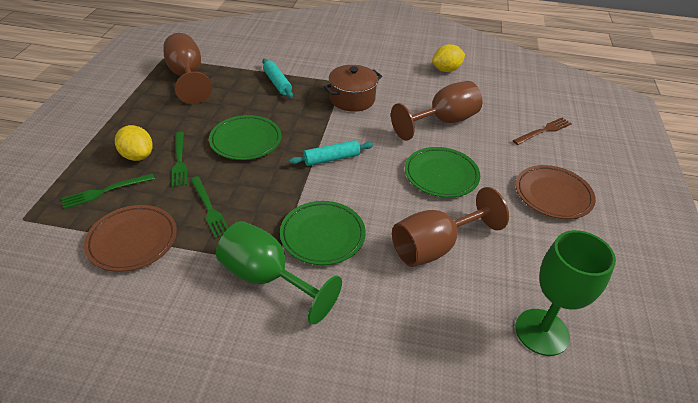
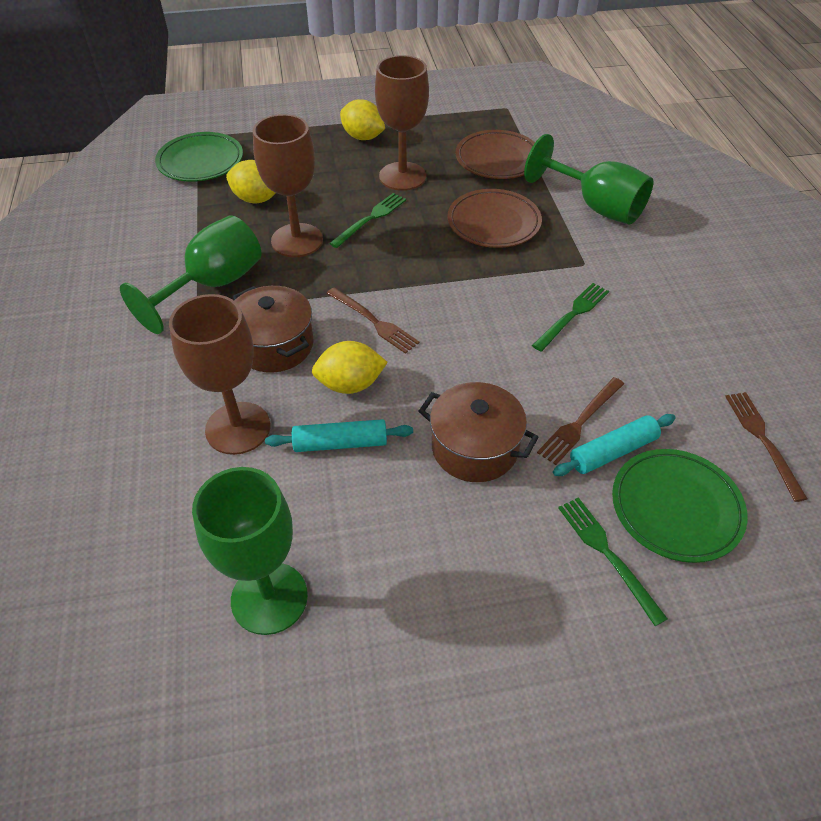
brown fork: [513,117,572,145] = 1 -> [326,287,420,354] [537,377,624,465] [725,392,808,502] = 3
brown pot: [324,65,382,112] = 1 -> [233,286,314,373] [419,382,539,482] = 2
green goblet: [216,221,342,324] [515,230,616,356] = 2 -> [120,216,261,334] [192,467,308,635] [524,134,653,225] = 3
green plate: [209,115,282,160] [280,201,366,265] [405,147,480,198] = 3 -> [155,132,243,182] [612,449,748,563] = 2
yellow lemon: [115,125,153,161] [432,44,465,72] = 2 -> [226,160,276,203] [312,341,388,394] [340,99,385,140] = 3

